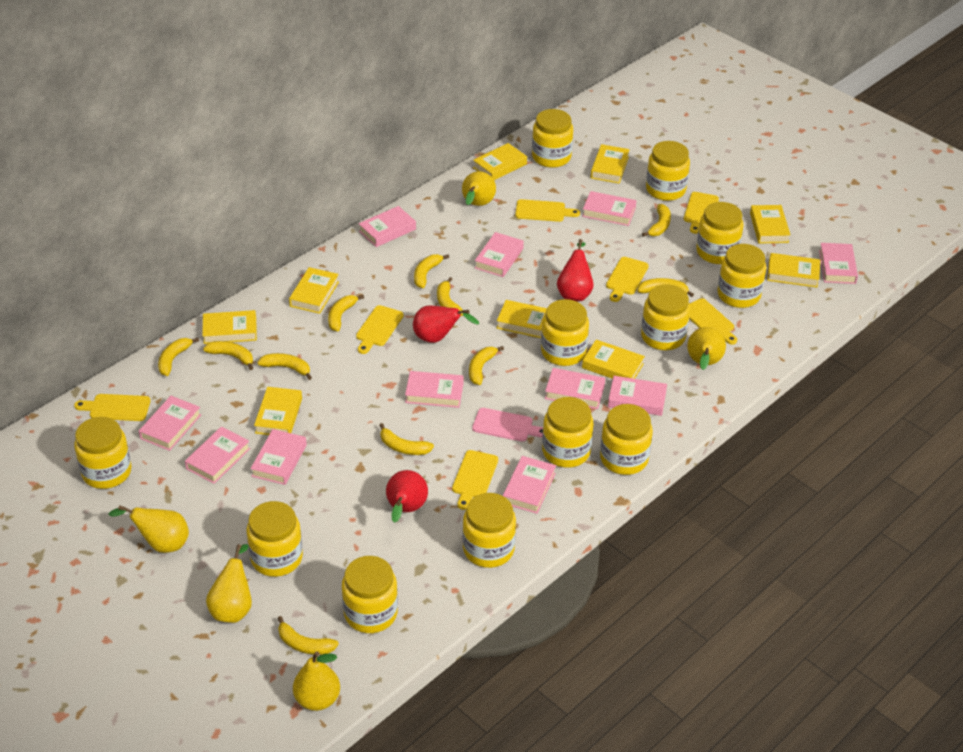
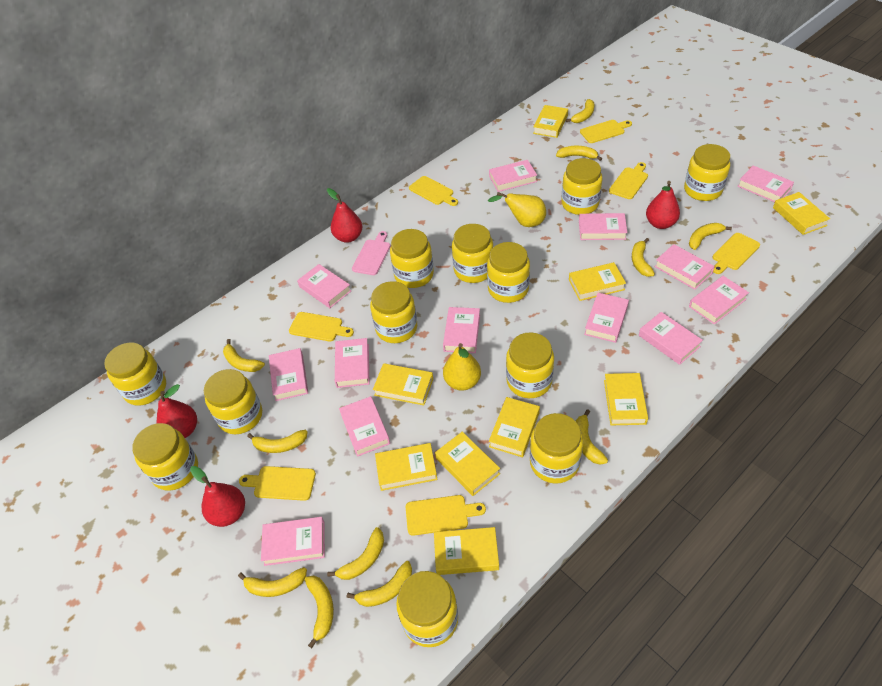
pink book: [139,396,201,451] [185,427,250,484] [250,429,307,485] [359,206,416,247] [405,371,464,408] [475,232,524,277] [503,456,556,514] [545,368,605,409] [582,191,636,226] [608,376,667,416] [819,243,858,284] = 11 -> [261,517,325,566] [269,348,308,401] [297,264,351,308] [335,338,369,388] [339,396,390,457] [443,307,480,353] [489,160,537,192] [579,213,627,240] [584,293,629,343] [639,312,703,365] [655,244,715,290] [689,276,749,325] [737,165,794,202] = 13
red pear: [386,470,428,523] [413,305,479,343] [557,239,594,302] = 3 -> [157,384,197,438] [190,466,245,527] [327,188,362,243] [646,181,680,229] = 4
yellow pear: [108,505,189,553] [206,544,252,623] [293,651,340,711] [462,171,496,206] [687,327,726,370] = 5 -> [443,343,481,391] [488,192,546,227] = 2

